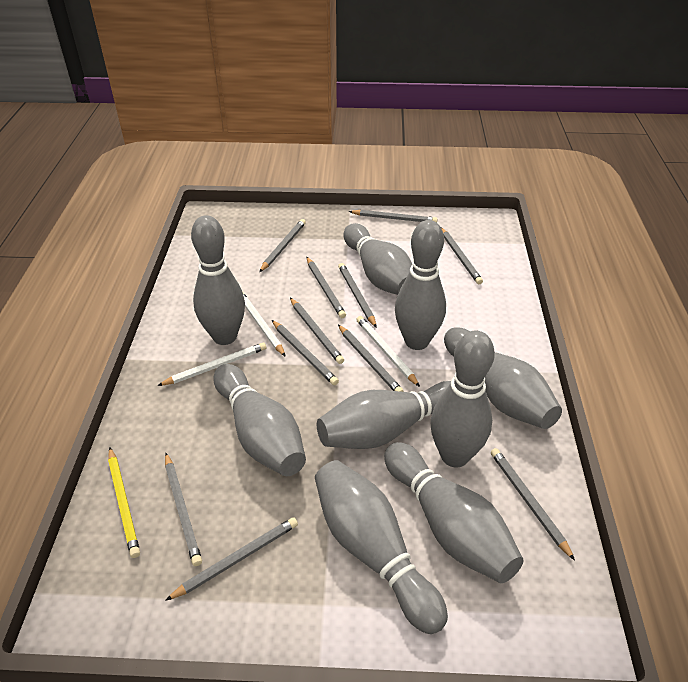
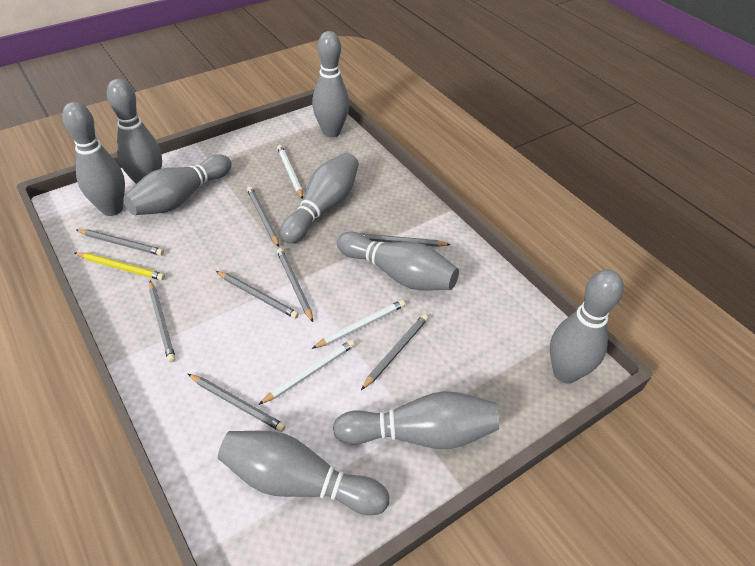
grey pencil: [165,453,202,566] [165,517,298,601] [259,219,306,272] [272,320,339,385] [290,298,344,364] [307,257,346,318] [338,263,377,328] [338,325,404,392] [349,210,437,223] [441,228,483,284] [491,448,575,561] = 11 -> [76,229,164,256] [149,281,176,362] [188,374,286,432] [216,271,299,319] [247,186,279,247] [277,248,313,322] [361,233,451,247] [361,314,428,390] = 8

